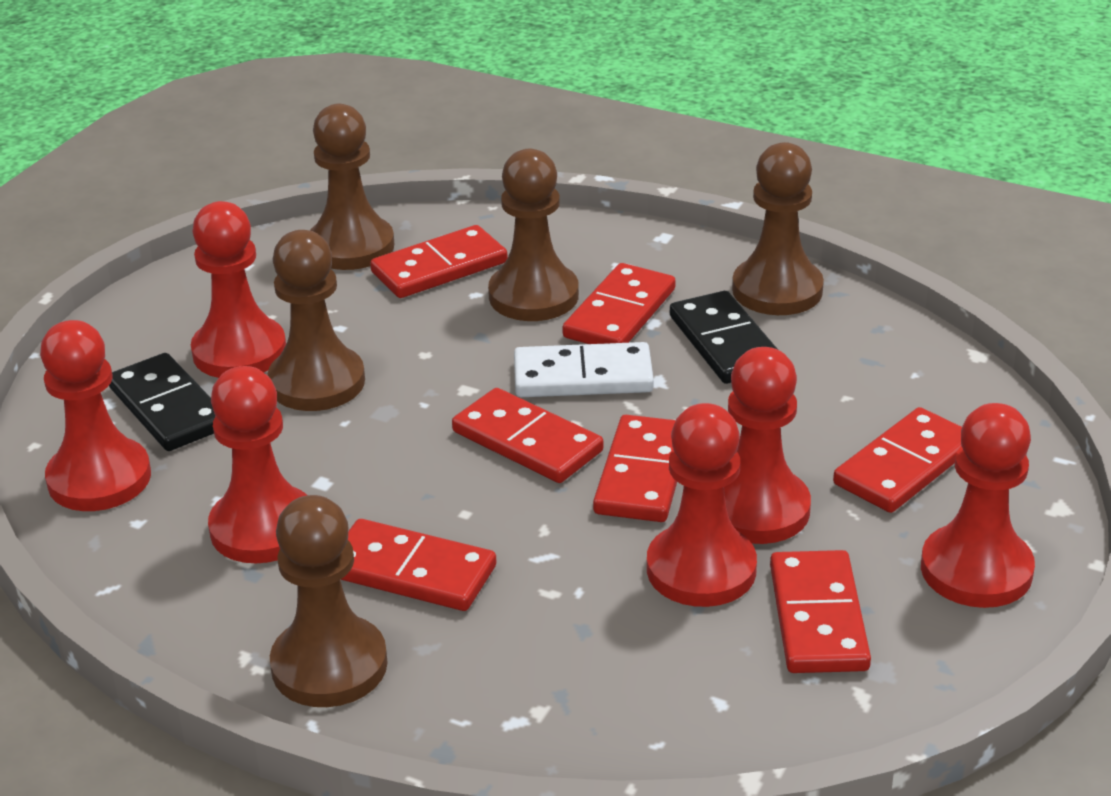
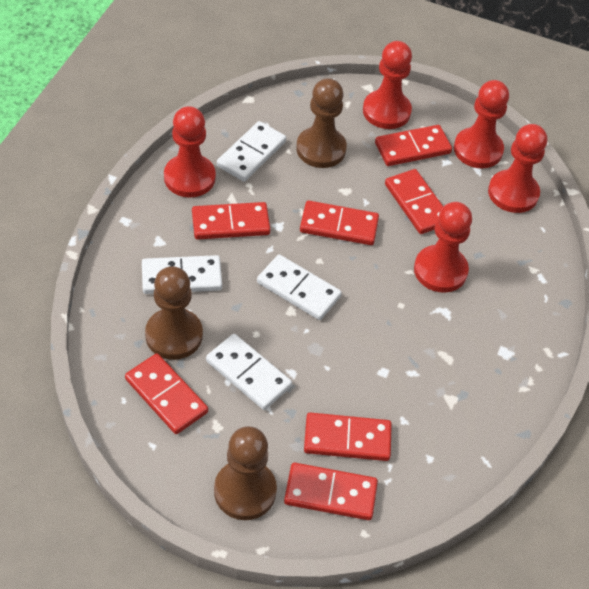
black domino: [109,353,216,451] [670,291,777,384] = 2 -> none = 0
brown pawn: [268,230,365,411] [270,495,388,707] [310,104,394,270] [488,149,579,321] [732,142,824,315] = 5 -> [145,266,203,360] [214,426,277,520] [296,78,347,168] = 3
red pawn: [40,320,151,511] [191,201,286,378] [208,366,307,563] [647,403,757,607] [724,347,811,544] [921,403,1035,608] = 6 -> [164,106,216,197] [363,41,412,129] [414,202,472,292] [454,80,509,168] [488,124,547,213] = 5
white domino: [514,342,654,397] = 1 -> [142,255,222,294] [206,334,292,410] [217,121,286,182] [257,254,342,320] = 4

